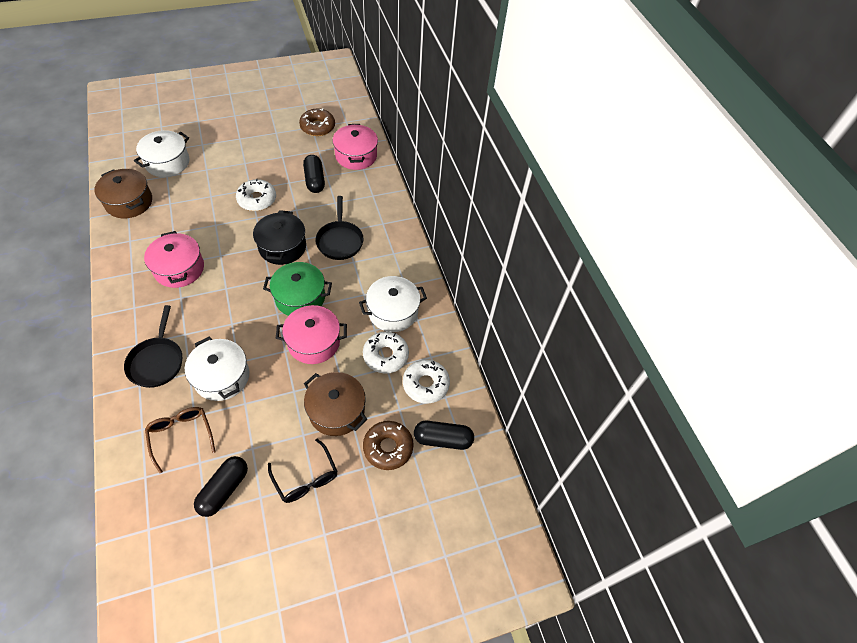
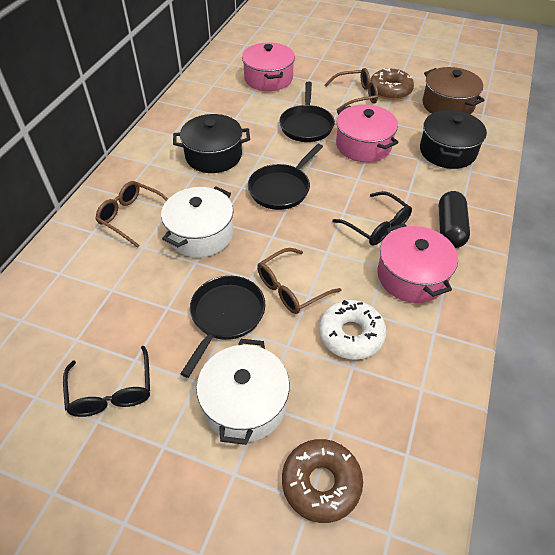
black capsule: [194,456,248,517] [303,155,325,193] [414,421,474,450] = 3 -> [439,191,470,248] = 1
black glasses: [268,438,338,503] = 1 -> [63,346,150,417] [332,191,412,246] = 2
black pan: [124,305,182,388] [315,196,364,260] = 2 -> [180,276,265,378] [248,144,323,210] [279,81,335,142] = 3
black pot: [253,210,306,265] = 1 -> [173,114,250,173] [420,109,487,169] = 2
brown glasses: [145,407,215,473] = 1 -> [95,181,168,248] [257,248,342,314] [325,68,378,110] = 3
brown pot: [94,169,152,218] [304,372,368,436] = 2 -> [423,67,485,114] = 1
green pot: [263,262,332,316] = 1 -> none = 0
white donut: [236,178,276,211] [363,331,409,374] [403,359,450,404] = 3 -> [319,300,386,360] = 1
white pot: [134,130,189,177] [185,336,249,401] [359,276,427,332] = 3 -> [161,186,234,258] [196,339,290,445] = 2

